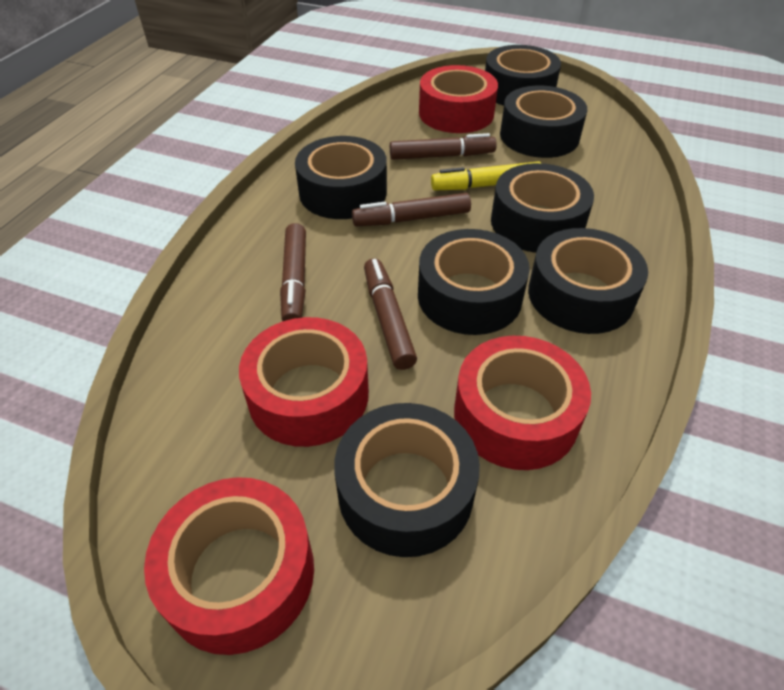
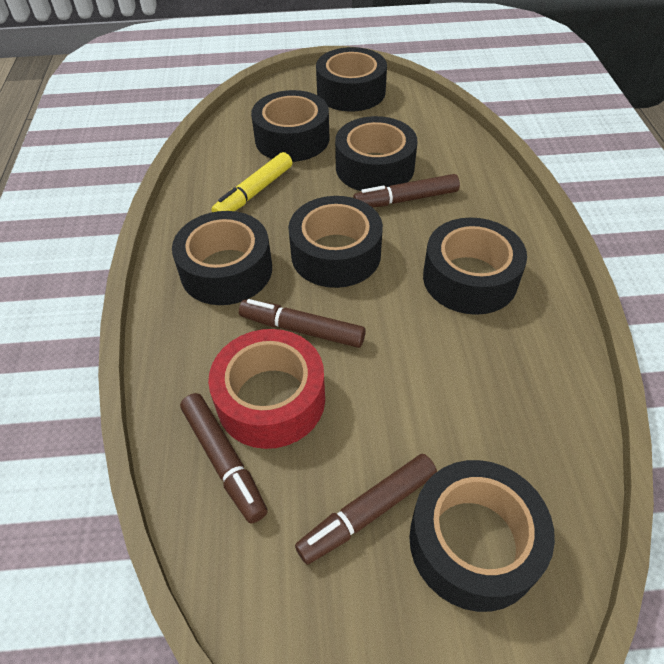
red tape: [144,477,314,655] [239,317,369,447] [419,65,498,133] [454,336,591,470] = 4 -> [208,329,325,449] = 1

